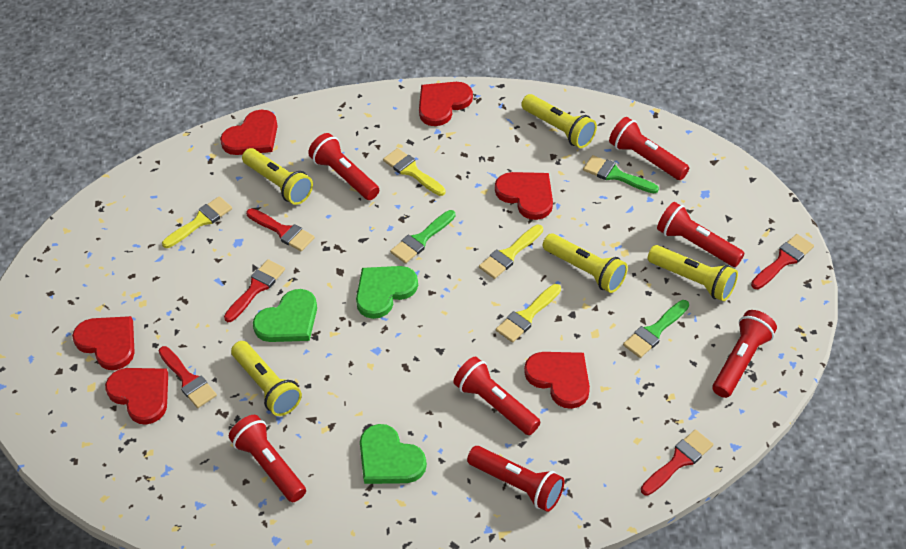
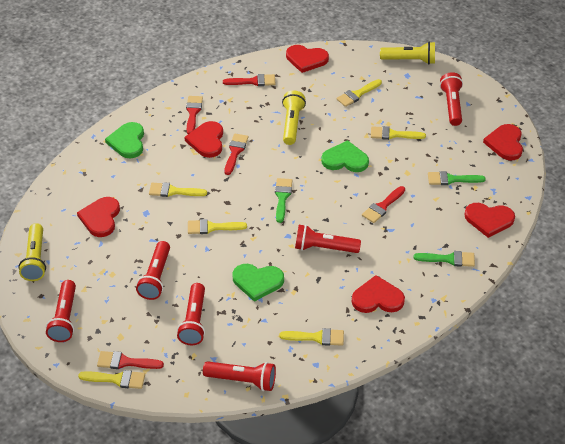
red flashlight: [229,415,306,502] [308,133,379,200] [453,356,541,435] [467,446,565,512] [609,117,689,180] [657,202,744,267] [713,310,777,398] = 7 -> [46,280,76,342] [136,241,170,300] [177,283,205,345] [203,361,276,391] [295,224,361,253] [440,72,463,126] = 6
yellow brush: [162,196,232,248] [383,148,446,196] [479,225,543,279] [496,284,561,342] = 4 -> [78,370,145,389] [149,182,207,197] [188,219,247,234] [279,328,344,346] [336,79,382,107] [371,126,426,140] = 6
yellow flashlight: [231,341,302,416] [242,148,313,205] [521,94,597,148] [543,233,628,293] [648,245,738,301] = 5 -> [19,223,46,281] [282,91,306,145] [380,42,435,64] = 3

